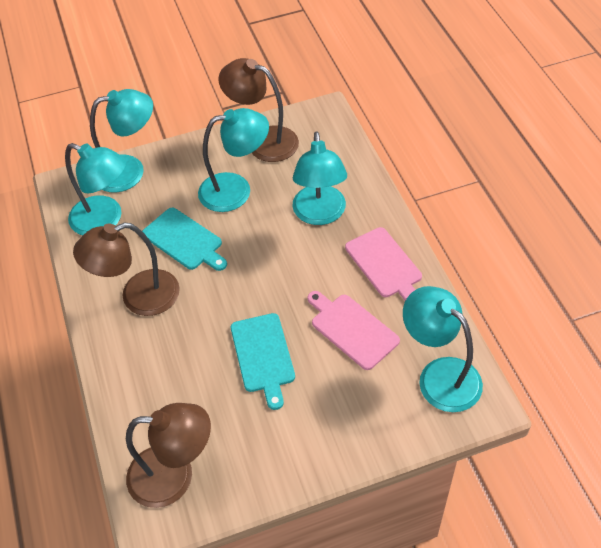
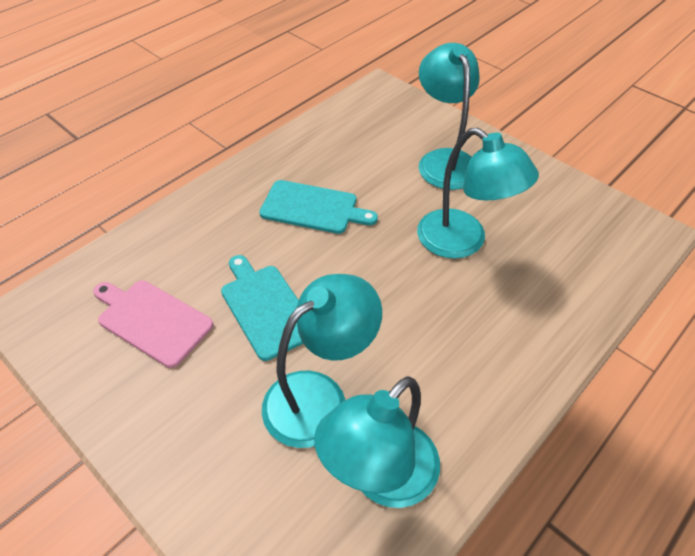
brown lamp: [73,223,180,316] [126,403,211,508] [219,58,299,162] = 3 -> none = 0
pink cutting board: [307,291,400,370] [345,227,422,301] = 2 -> [93,280,213,368] = 1
turquoise lamp: [65,143,127,235] [90,89,153,193] [198,108,269,212] [292,131,347,225] [403,286,483,412] = 5 -> [262,274,382,448] [314,376,440,508] [417,127,539,259] [418,43,480,190] = 4

